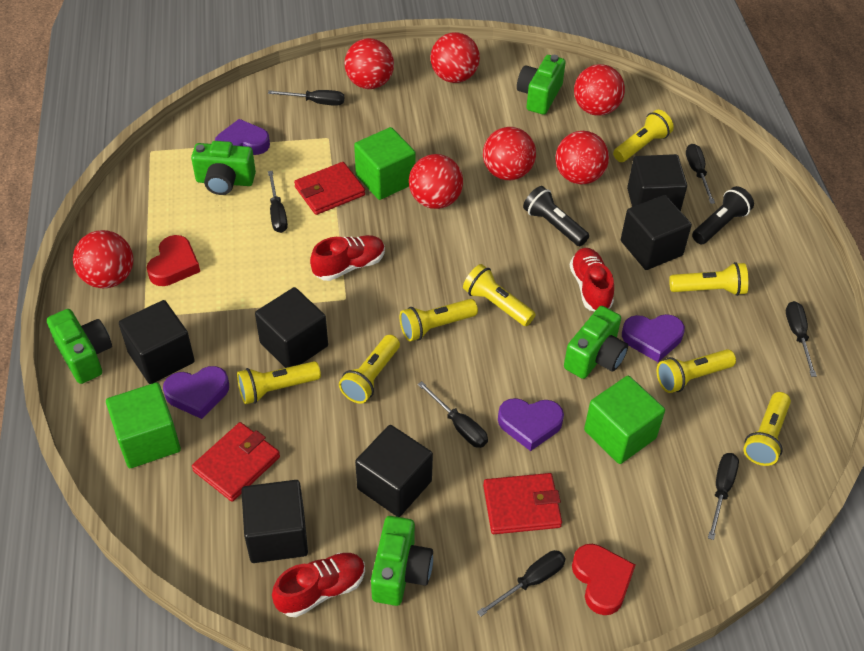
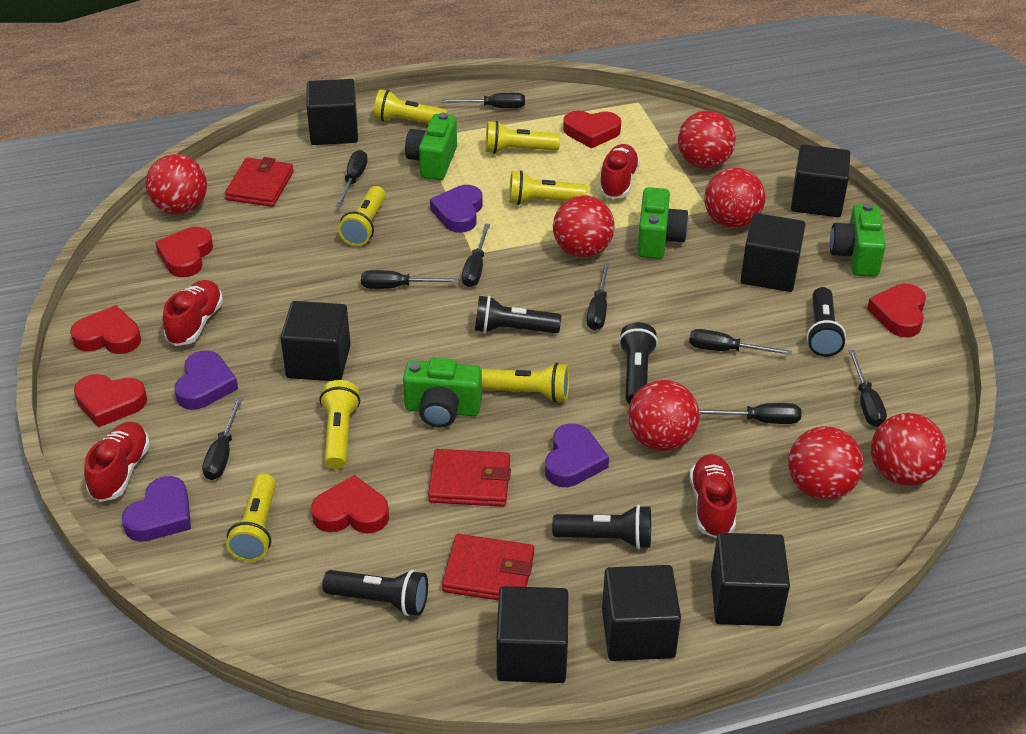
black cube: [119,300,195,384] [241,480,308,563] [255,287,328,368] [355,425,433,517] [621,195,692,270] [627,154,687,211] = 6 -> [280,301,351,381] [307,79,358,145] [496,586,568,683] [602,565,681,661] [711,533,790,626] [740,213,806,292] [791,144,851,217] = 7
black flashlight: [523,186,589,246] [692,186,754,244] = 2 -> [322,570,428,616] [475,295,561,333] [552,505,651,549] [619,322,658,404] [806,287,846,357] = 5
black screwdriver: [268,90,344,106] [268,171,288,233] [418,381,488,448] [477,550,566,617] [686,144,715,204] [708,453,739,540] [786,301,817,377] = 7 -> [202,398,243,480] [336,150,368,207] [361,270,459,289] [441,93,525,108] [462,224,490,287] [587,263,610,330] [689,329,792,355] [699,403,802,424] [848,350,887,427] = 9
green camera: [47,309,112,384] [191,141,256,195] [371,516,433,606] [517,55,566,115] [564,306,628,379] = 5 -> [403,358,482,428] [405,112,457,180] [637,187,689,259] [830,203,886,277] = 4
green cube: [106,382,181,468] [354,127,416,200] [584,376,665,464] = 3 -> none = 0
red heart: [146,235,200,286] [572,544,635,615] = 2 -> [70,305,141,354] [74,374,147,428] [155,227,213,277] [311,475,389,534] [563,111,621,149] [867,283,926,337] = 6
red shoe: [272,553,365,617] [310,235,385,281] [570,248,614,311] = 3 -> [84,422,150,502] [163,280,223,346] [599,144,640,199] [690,454,737,538] = 4
yellow flashlight: [237,361,321,404] [339,335,400,404] [400,299,478,342] [463,264,536,326] [613,110,674,162] [657,349,736,393] [669,262,749,296] [743,392,791,466] = 8 -> [226,474,276,562] [319,380,360,469] [338,186,386,246] [374,89,448,123] [481,363,570,403] [485,121,560,154] [509,170,587,205] = 7

